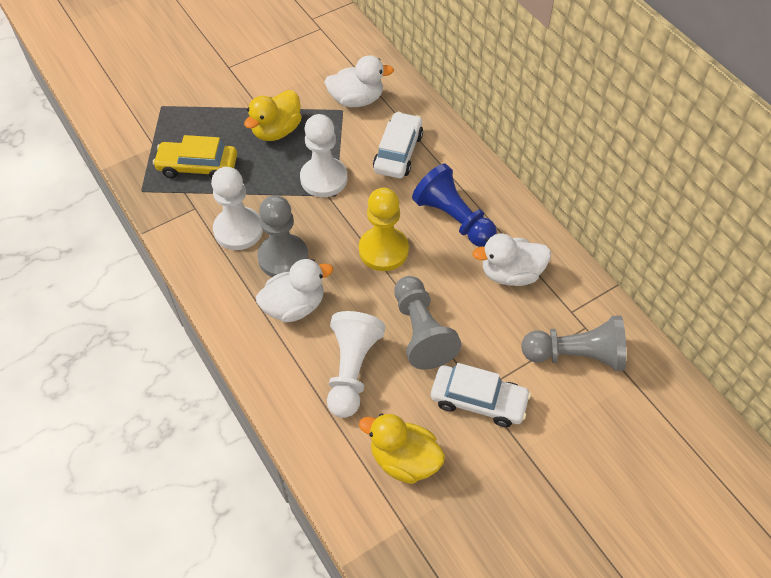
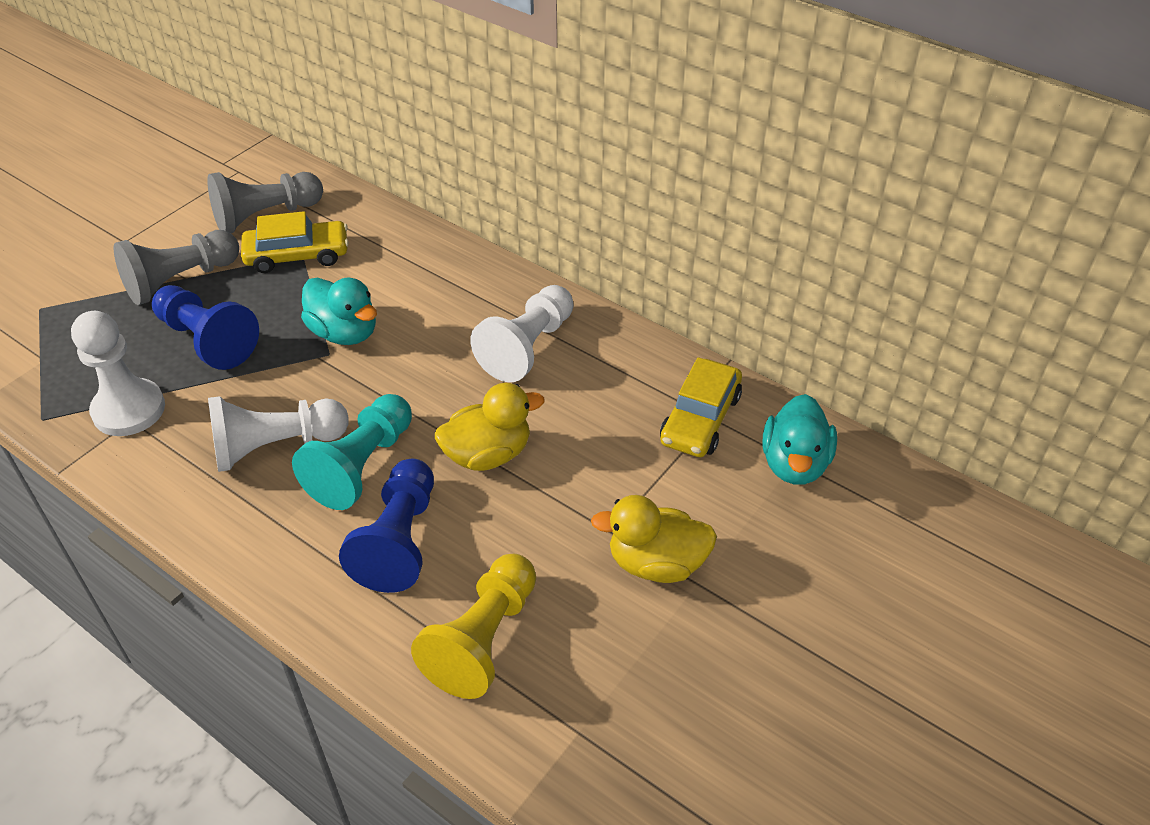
blue pawn: [412,164,497,247] = 1 -> [152,285,259,370] [339,459,434,593] = 2
grey pawn: [257,195,308,277] [394,276,461,370] [521,315,626,371] = 3 -> [114,230,239,305] [207,172,323,233] = 2
turquoise duck: none = 0 -> [301,278,377,345] [762,394,837,485] = 2
turquoise pawn: none = 0 -> [292,394,412,510] = 1
white car: [373,112,423,178] [431,363,531,427] = 2 -> none = 0
white duck: [256,259,333,323] [324,55,394,107] [472,233,551,286] = 3 -> none = 0
yellow car: [153,135,237,179] = 1 -> [241,211,349,273] [660,357,742,457] = 2

